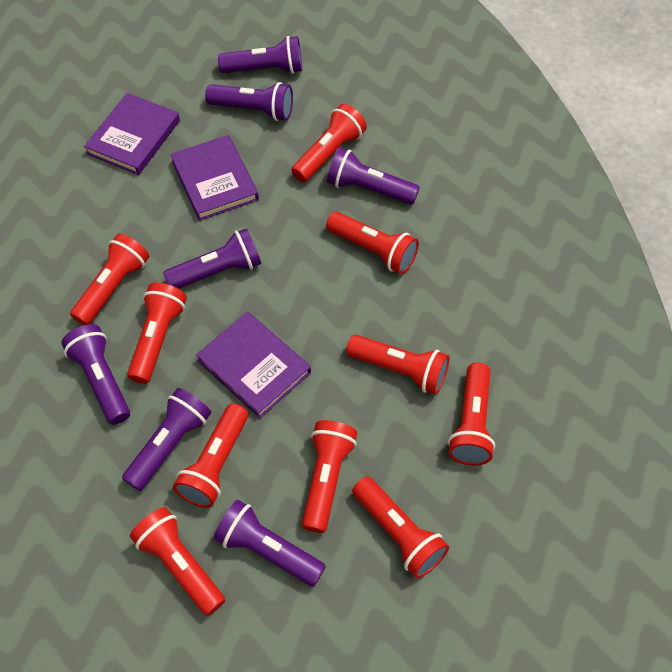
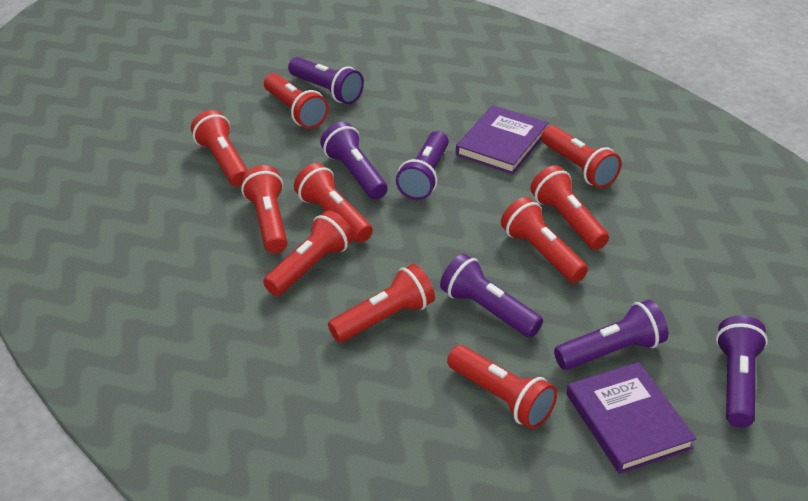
purple book: [84,93,180,175] [170,135,259,221] [196,312,311,418] = 3 -> [456,105,548,174] [566,362,696,474] = 2
purple flashlight: [61,324,130,425] [122,388,211,491] [163,228,261,289] [205,82,293,121] [214,500,326,587] [218,36,302,74] [327,148,420,205] = 7 -> [288,57,364,104] [320,122,388,200] [396,131,449,200] [440,254,543,338] [554,300,668,370] [716,315,768,427] = 6

